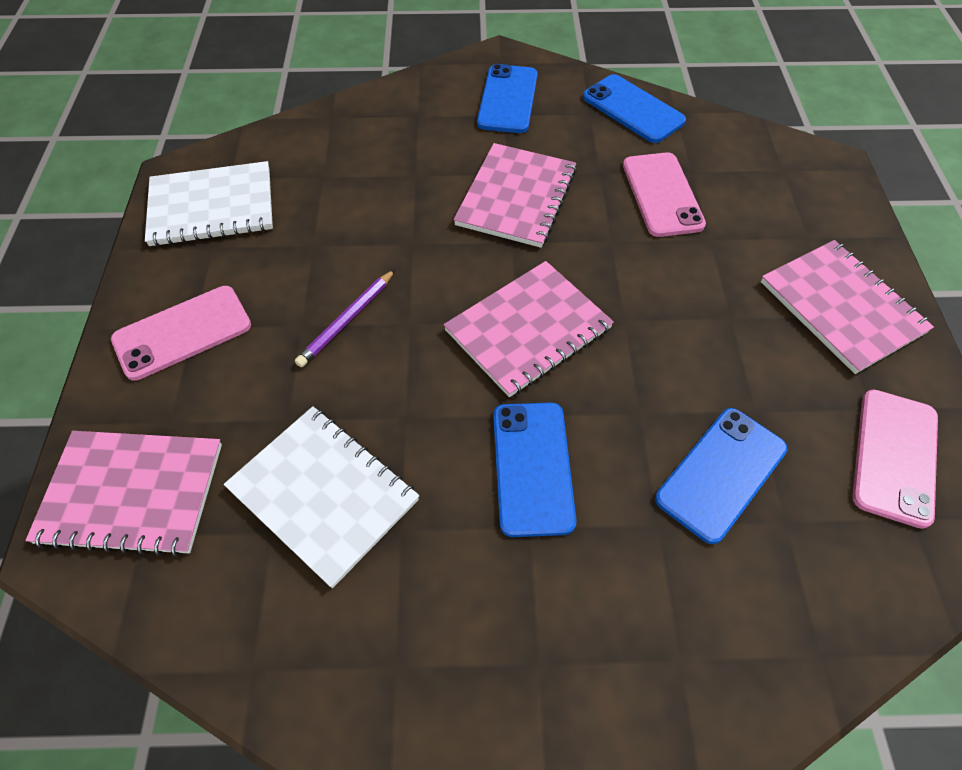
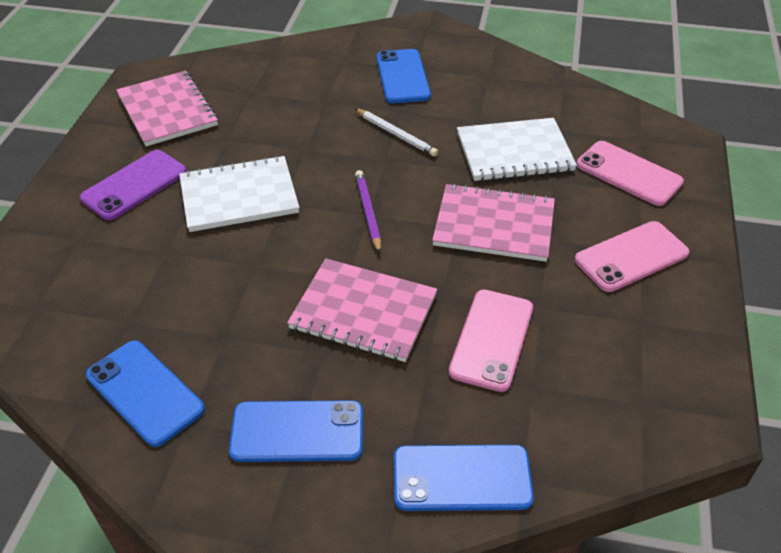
pink notebook: [25,431,222,556] [444,261,614,397] [453,143,577,248] [761,240,934,374] = 4 -> [116,71,218,146] [287,258,437,362] [432,183,555,262] = 3
purple phone: none = 0 -> [80,150,186,220] = 1
white pencil: none = 0 -> [355,108,438,157] = 1

